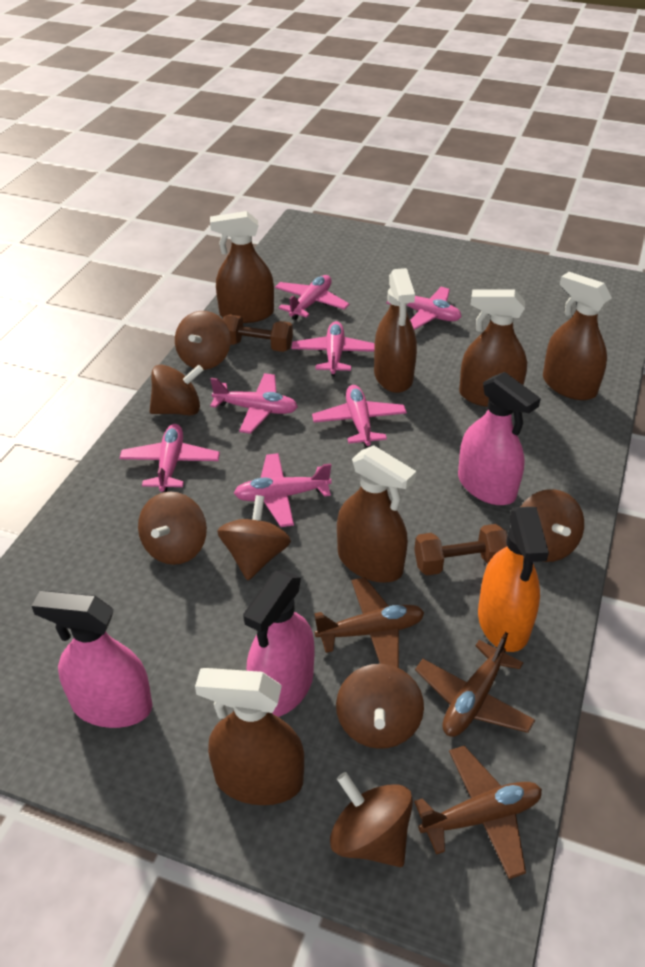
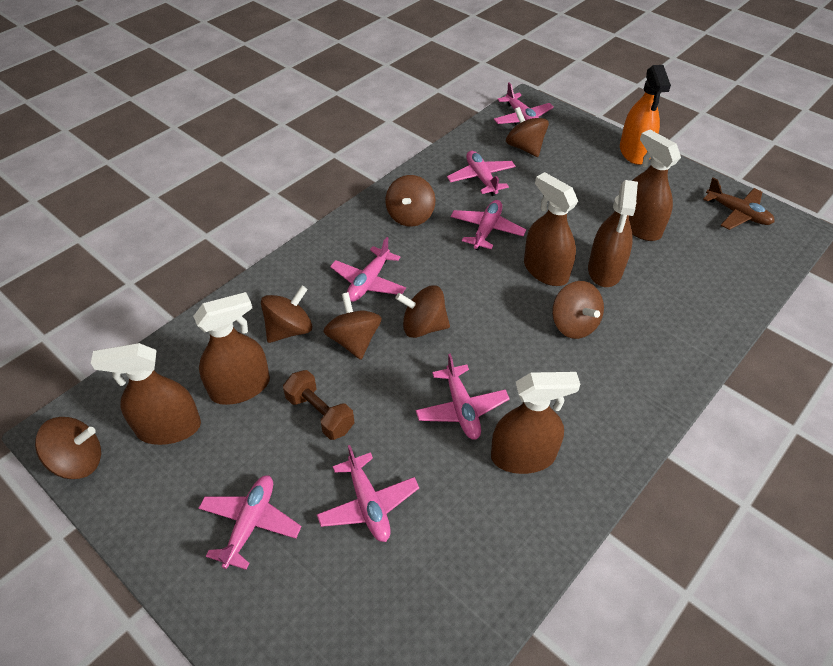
brown dumbbell: [223,314,293,352] [414,524,507,575] = 2 -> [283,370,354,440] = 1
brown plane: [314,577,424,668] [414,746,542,879] [415,632,535,737] = 3 -> [703,178,775,230] = 1
pink spray bottle: [32,591,152,728] [243,570,314,717] [458,372,541,505] = 3 -> none = 0

